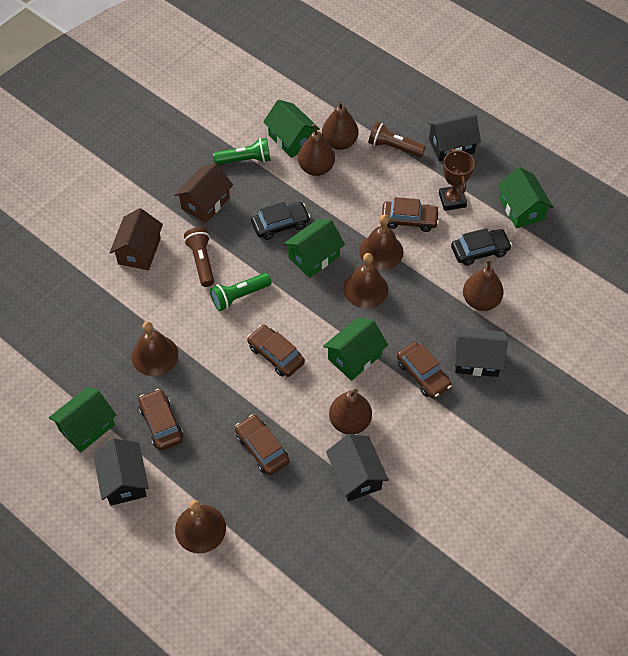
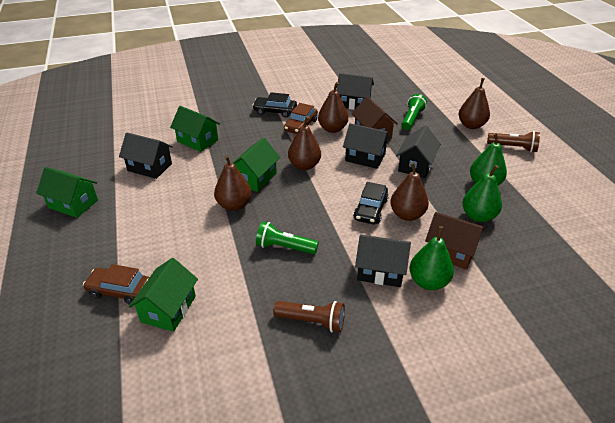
black house: [93,438,149,506] [326,434,389,501] [427,113,481,161] [455,328,508,377] = 4 -> [119,133,173,179] [336,73,374,110] [343,123,390,169] [355,234,411,287] [396,125,441,178] = 5
brown bell: [132,321,178,376] [175,500,226,553] [343,253,388,308] [359,215,403,270] = 4 -> none = 0
brown car: [139,389,183,450] [235,415,290,475] [247,325,305,377] [382,197,440,232] [397,342,452,398] = 5 -> [83,264,149,305] [284,103,318,134] = 2
brown pear: [298,124,335,176] [322,101,359,150] [329,389,372,434] [463,259,504,311] = 4 -> [214,155,251,211] [288,116,321,170] [318,82,348,133] [390,162,429,221] [459,78,490,129] = 5
brown trophy: [439,148,475,211] = 1 -> none = 0
green house: [49,386,117,453] [263,100,320,158] [283,219,345,278] [323,318,388,381] [498,167,553,228] = 5 -> [36,167,98,218] [129,258,198,332] [170,106,220,152] [233,137,280,192] = 4
green pear: none = 0 -> [410,226,454,290] [462,165,502,222] [470,133,507,186] = 3

